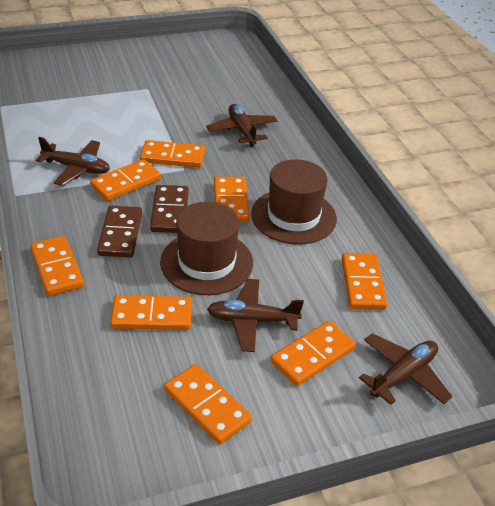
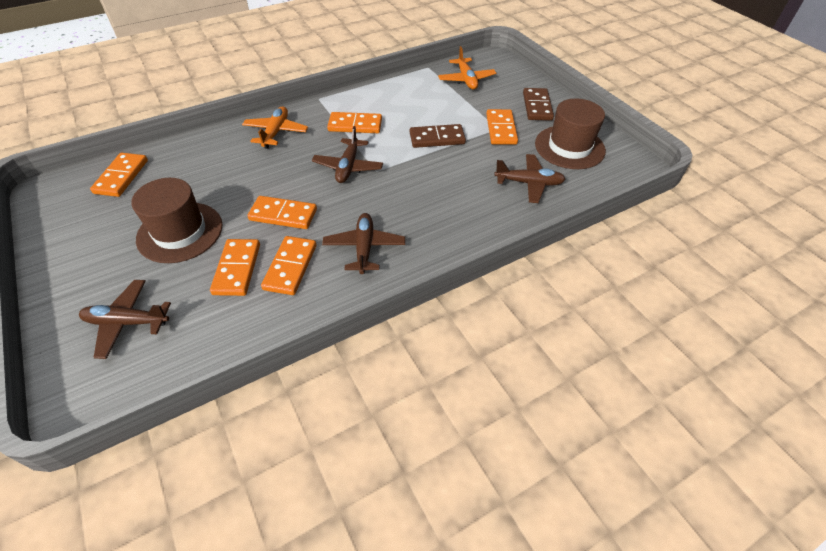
orange domino: [30,236,84,296] [90,159,161,201] [110,295,192,330] [140,140,205,168] [164,364,252,445] [214,177,249,222] [271,321,356,386] [342,253,387,310] = 8 -> [90,153,148,197] [210,239,260,296] [247,196,317,229] [261,236,316,295] [327,112,382,133] [486,109,518,145] = 6
orange plane: none = 0 -> [242,107,308,149] [438,46,496,89] = 2

